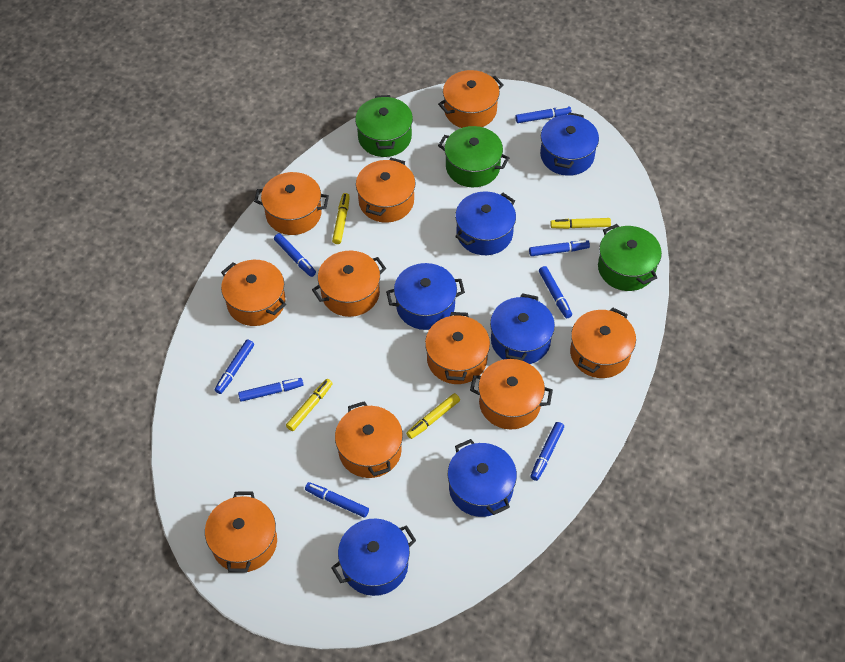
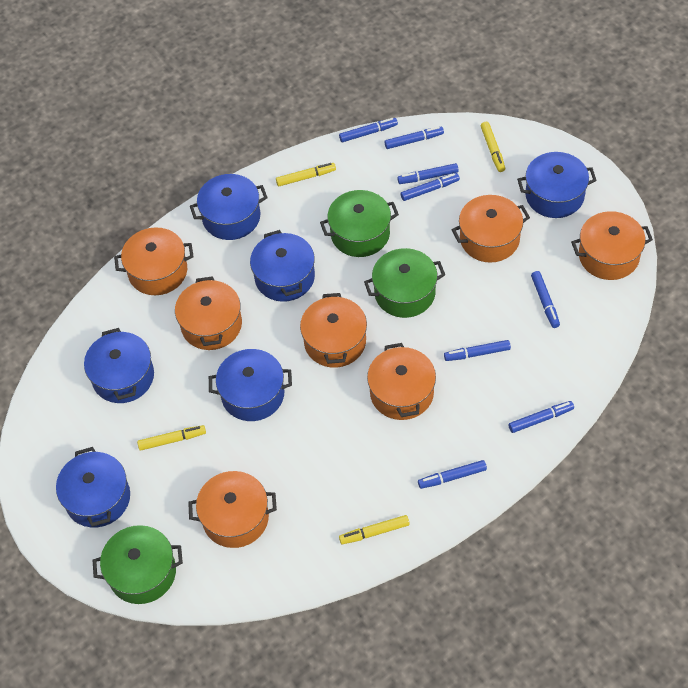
orange pot: [205,492,277,573] [221,260,286,326] [254,172,329,235] [312,251,386,317] [335,401,403,478] [356,158,415,223] [425,312,490,384] [438,70,503,128] [470,359,553,430] [570,307,636,378] = 10 -> [114,227,194,295] [175,276,242,350] [188,471,277,548] [300,293,367,368] [367,343,436,420] [452,195,530,263] [571,211,653,280] = 7

